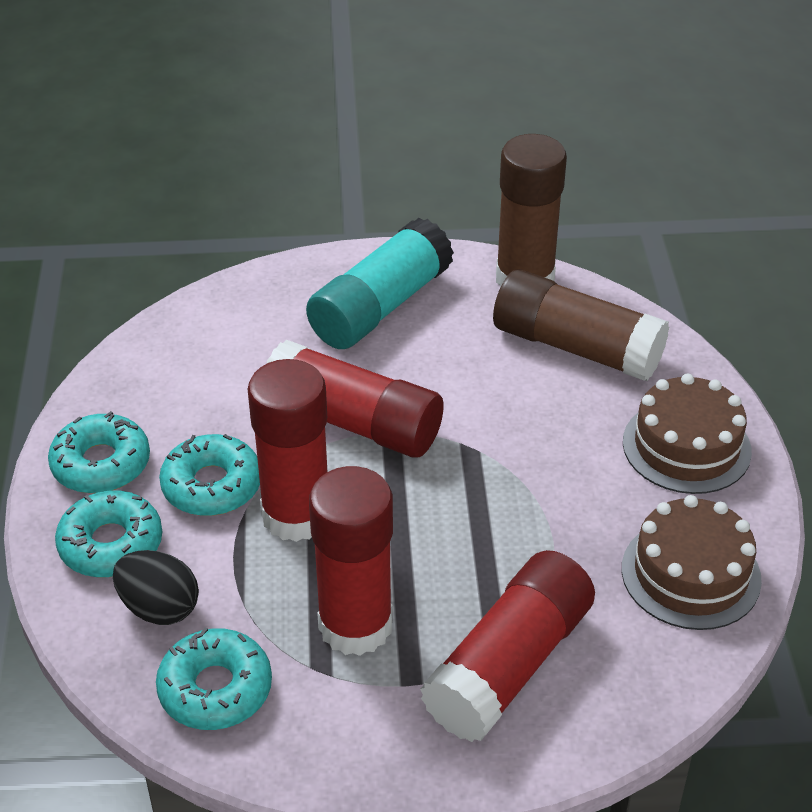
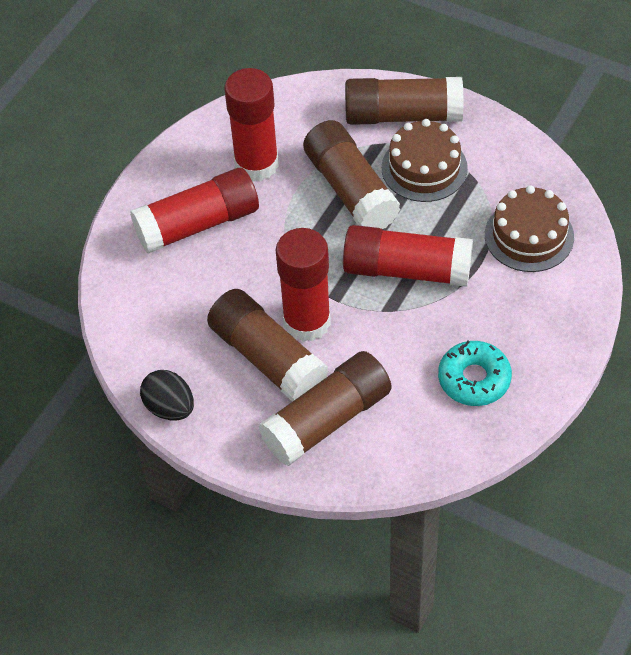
brown glue stick: [493,269,669,381] [496,134,567,288] = 2 -> [207,289,329,402] [258,351,392,466] [303,120,401,229] [345,77,463,125] = 4
turquoise donut: [48,411,150,493] [55,490,162,577] [156,628,272,730] [159,434,260,516] = 4 -> [438,340,512,406] = 1
turquoise glue stick: [306,218,454,349] = 1 -> none = 0

